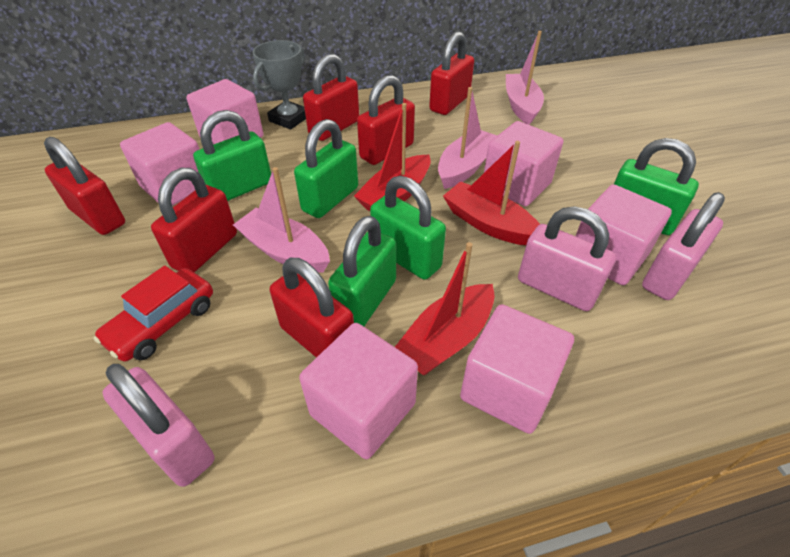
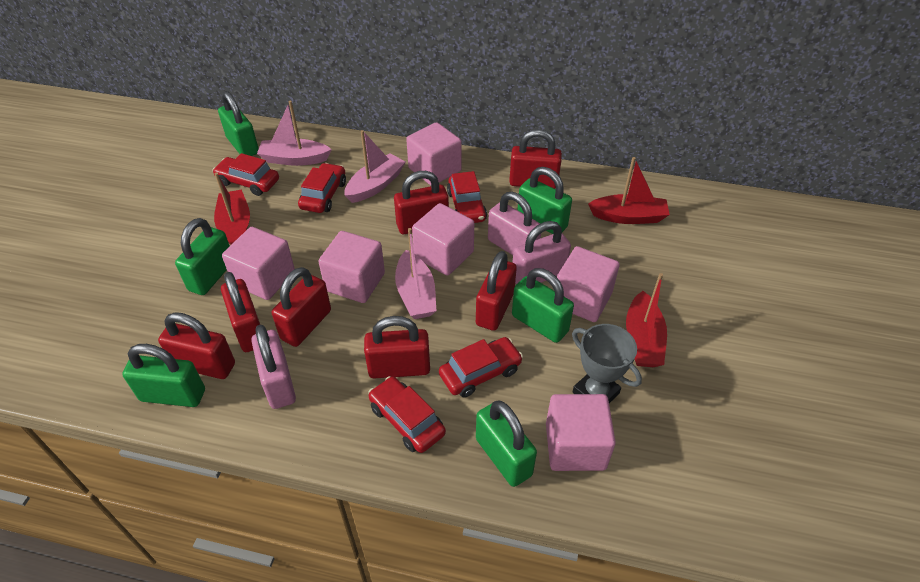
green padlock: [193,110,271,201] [294,119,358,218] [328,216,396,326] [370,176,446,280] [614,138,699,235] = 5 -> [122,344,205,407] [175,218,230,295] [218,91,259,156] [476,401,537,487] [512,268,574,343] [517,167,572,234] = 6
red car: [93,266,213,362] = 1 -> [212,153,279,196] [298,163,346,213] [368,376,446,453] [439,337,523,398] [447,171,487,223] = 5
red padlock: [44,137,125,235] [151,168,237,273] [270,258,354,358] [303,54,359,141] [357,75,415,165] [429,32,474,115] = 6 -> [158,312,235,379] [221,272,260,352] [272,267,331,347] [364,316,430,379] [394,171,449,234] [476,251,517,331] [509,129,562,189] = 7

